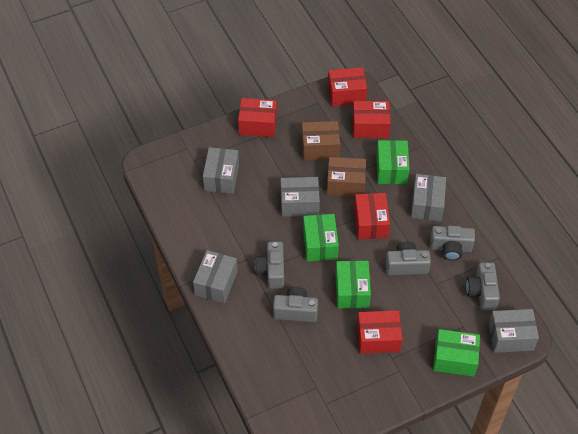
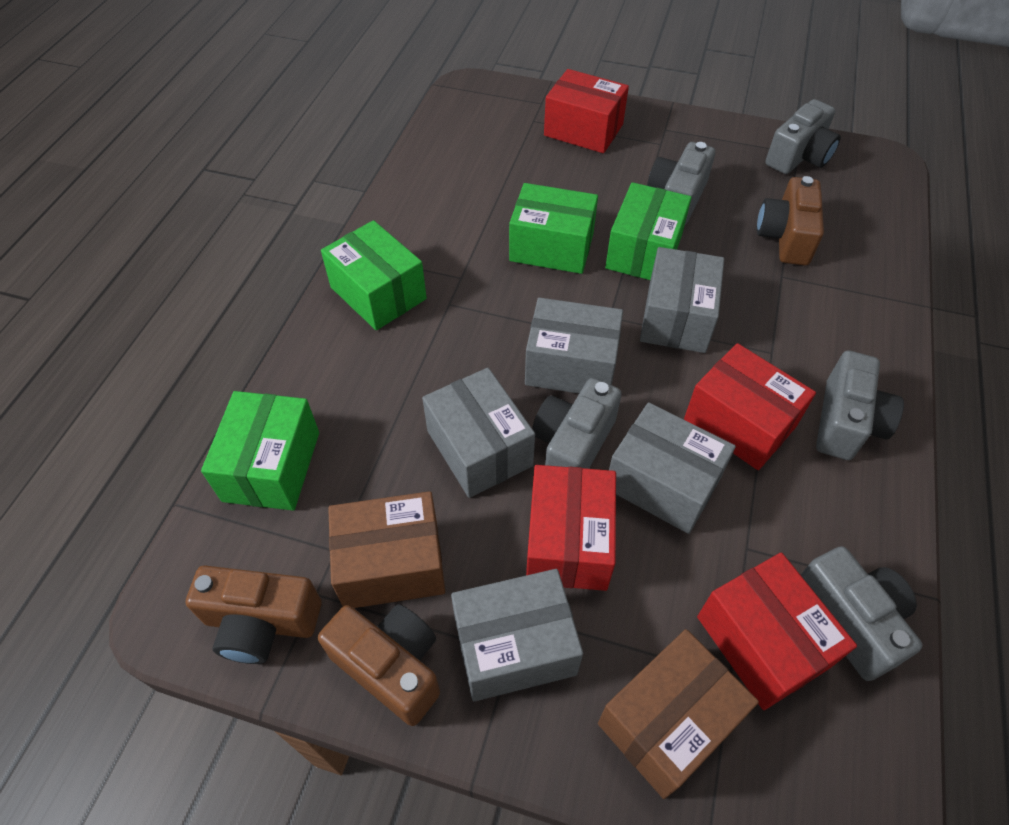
brown camera: none = 0 -> [186,566,322,664] [318,604,440,726] [757,176,824,266] = 3
red box: [238,98,277,137] [328,67,367,106] [352,101,391,138] [354,193,390,239] [357,310,403,354] = 5 -> [526,465,616,591] [544,69,629,153] [684,343,816,470] [697,552,857,710] = 4

